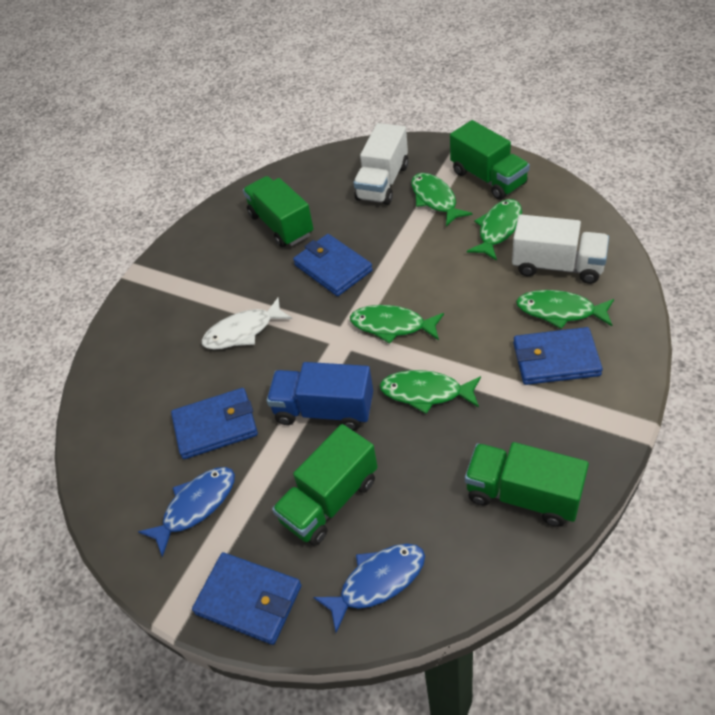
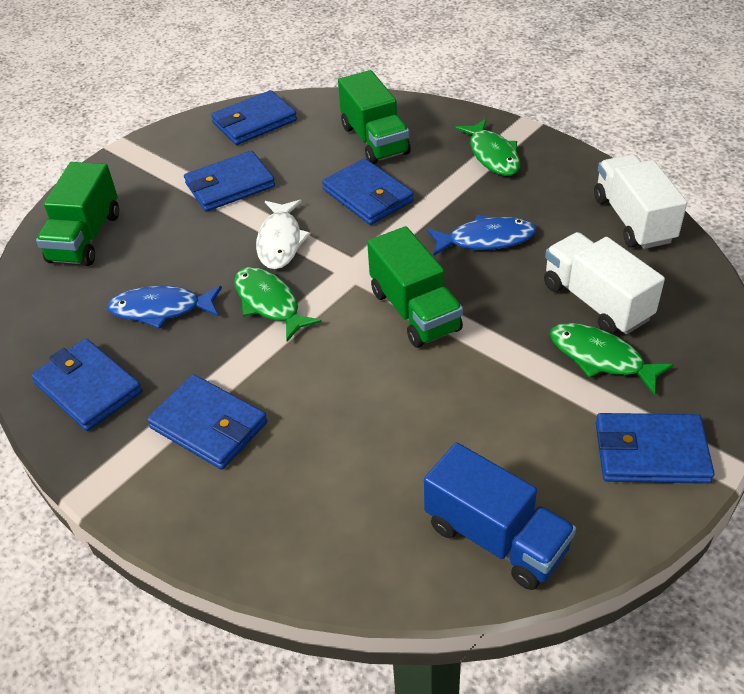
blue wallet: [171,388,258,459] [192,552,301,645] [293,234,373,296] [513,327,603,385] = 4 -> [31,339,142,431] [147,374,267,470] [184,151,275,212] [211,90,297,145] [322,158,414,225] [596,413,715,484] = 6
green fish: [350,305,444,344] [380,370,481,414] [411,173,472,226] [467,199,522,261] [516,290,614,329] = 5 -> [234,267,322,342] [455,119,520,176] [550,323,674,396] = 3
green truck: [243,176,313,247] [272,424,378,546] [450,120,530,200] [465,442,589,527] = 4 -> [36,162,119,266] [338,70,411,164] [367,226,463,348] = 3

